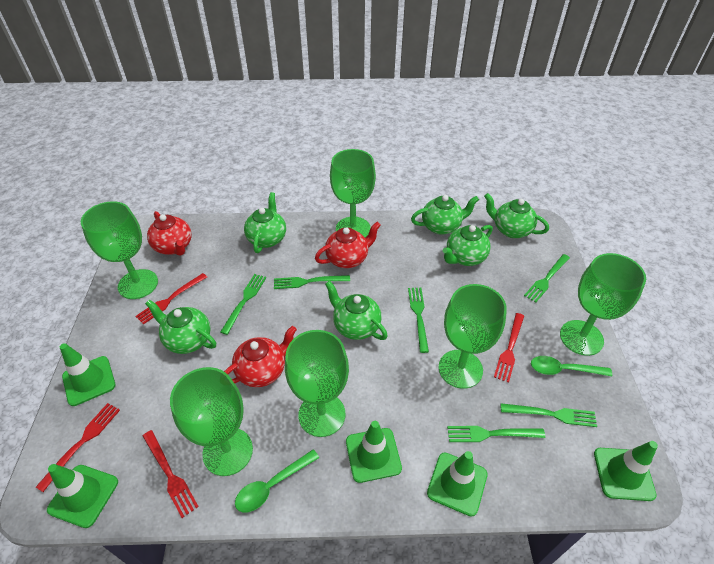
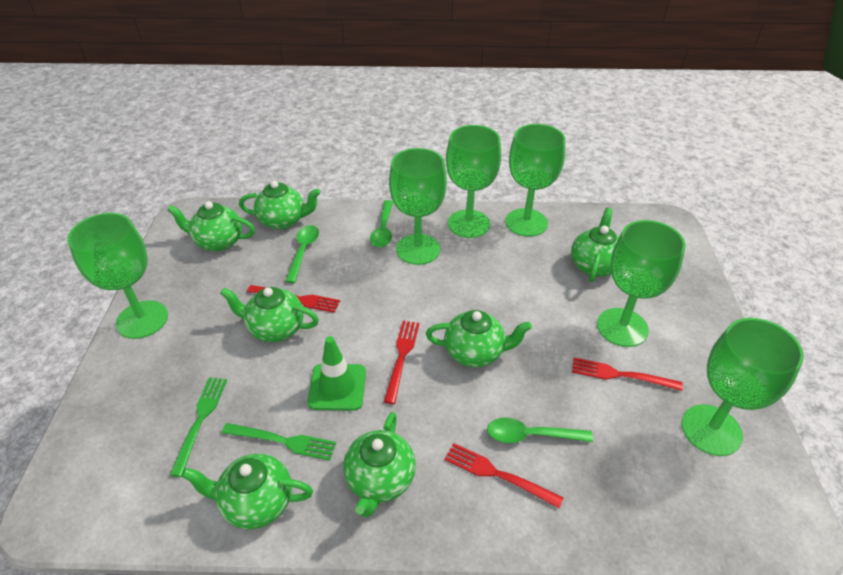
green fork: [220,274,266,335] [274,275,350,289] [408,288,429,353] [447,426,545,442] [501,403,597,427] [524,254,570,302] = 6 -> [170,377,227,477] [222,423,336,461] = 2
green spoon: [235,449,319,513] [531,356,612,376] = 2 -> [285,225,319,283] [370,200,393,248] [487,418,593,443] = 3
green teapot: [145,299,216,354] [244,192,286,253] [325,281,388,340] [411,195,479,235] [443,225,493,266] [484,193,549,238] = 6 -> [167,201,255,251] [181,453,313,530] [220,287,319,342] [239,181,320,230] [343,412,416,517] [426,310,532,367] [571,208,619,282] = 7
green traffic cone: [47,464,118,528] [60,343,116,406] [346,421,402,483] [427,451,488,517] [594,441,658,501] = 5 -> [307,336,366,411] = 1
red teapot: [147,211,192,256] [224,326,297,387] [315,222,381,268] = 3 -> none = 0

